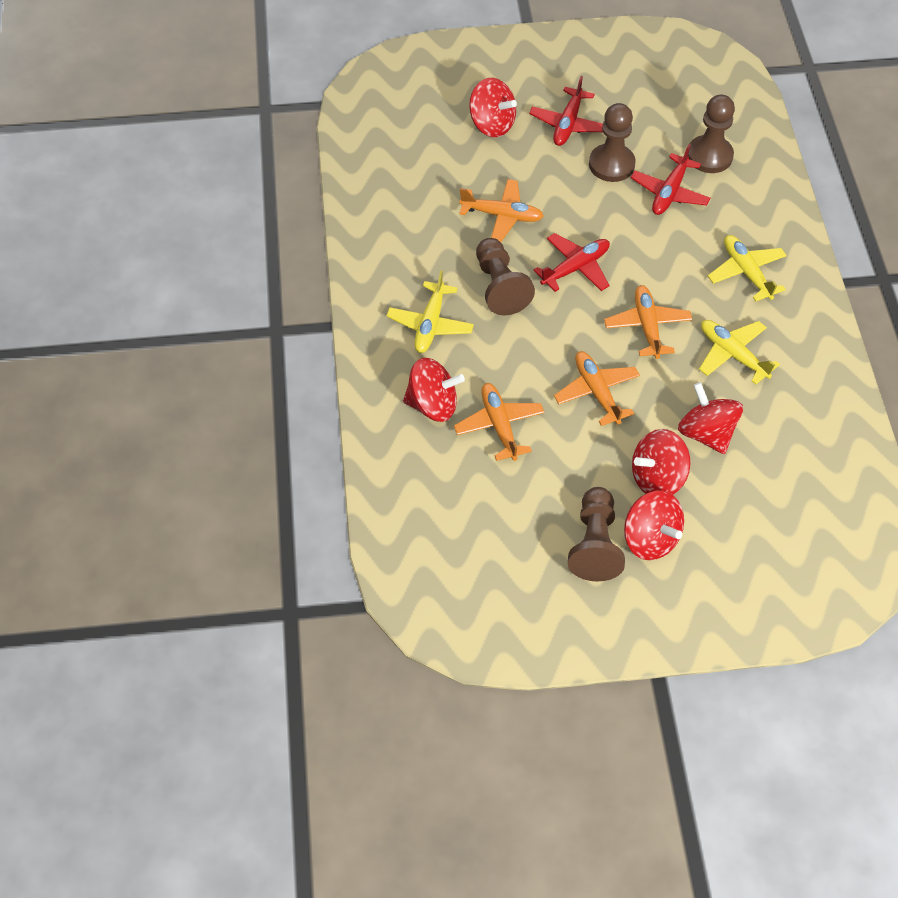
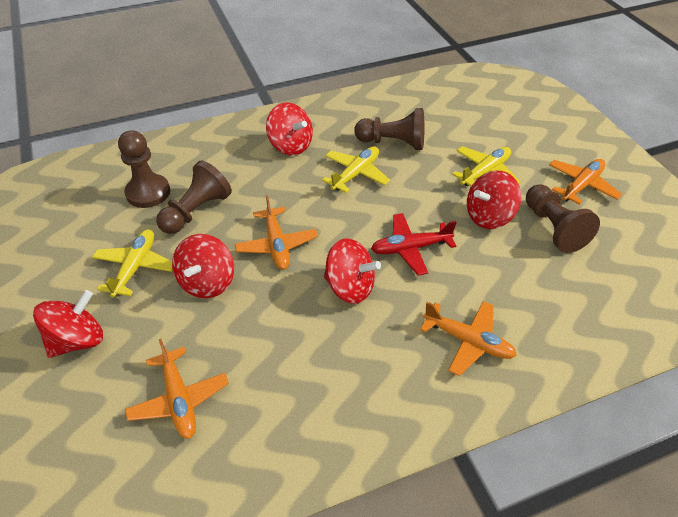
red plane: [529,76,603,146] [533,233,610,292] [631,144,711,215] = 3 -> [371,213,457,275] = 1

